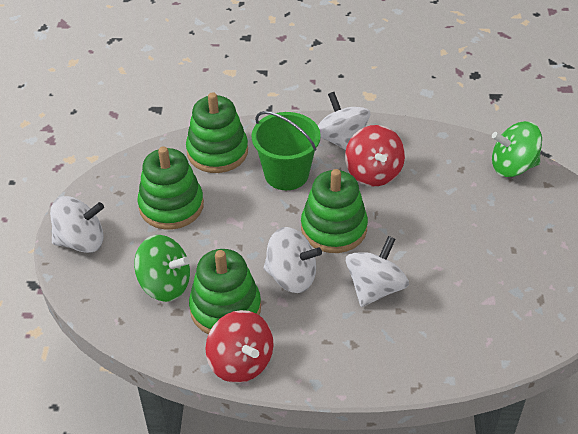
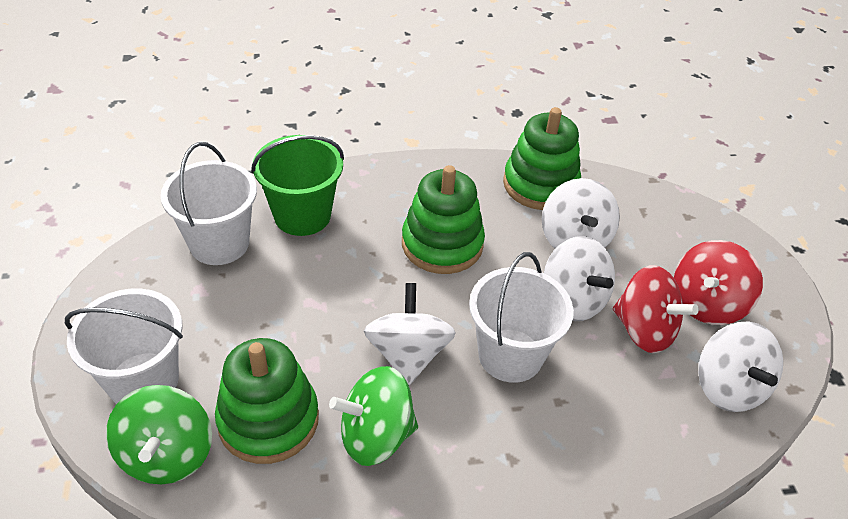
green stacking toy: [137,146,204,230] [186,92,248,173] [189,249,261,334] [301,169,368,253] = 4 -> [215,338,319,464] [402,165,485,274] [503,107,581,210] = 3
white bucket: none = 0 -> [65,289,183,404] [160,142,257,265] [469,252,574,383] = 3

